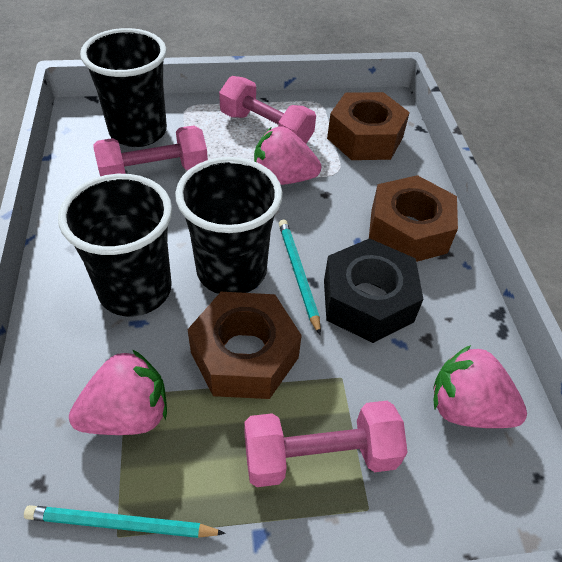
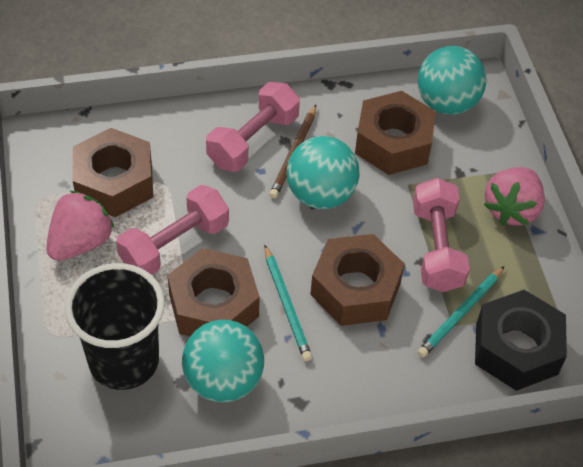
black cup: [58,174,172,316] [80,28,167,147] [175,157,283,294] = 3 -> [65,263,165,390] = 1
brown nut: [187,292,302,399] [327,92,410,160] [369,175,458,262] = 3 -> [73,128,153,217] [167,248,260,336] [310,234,405,326] [355,91,436,175] = 4
brown pencil: none = 0 -> [269,105,316,199] = 1
pink strawberry: [69,350,167,435] [254,126,321,185] [433,345,527,428] = 3 -> [46,191,115,261] [484,167,545,226] = 2
turquoise ball: none = 0 -> [182,320,264,402] [287,136,360,209] [418,46,486,115] = 3

